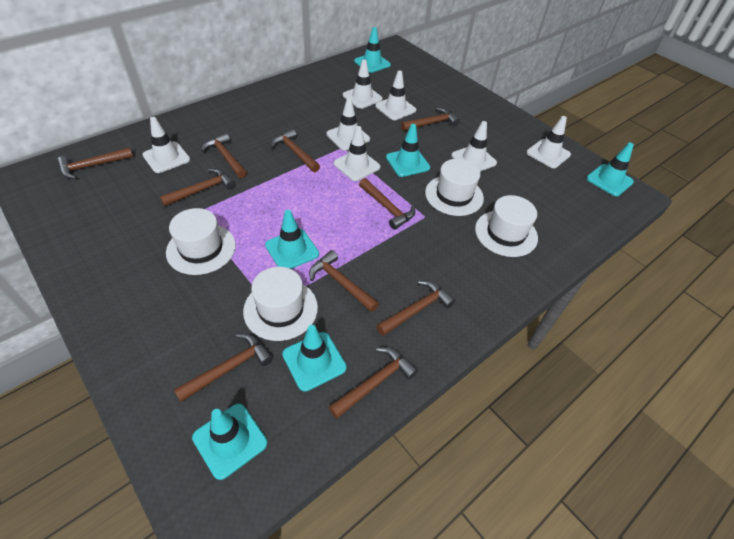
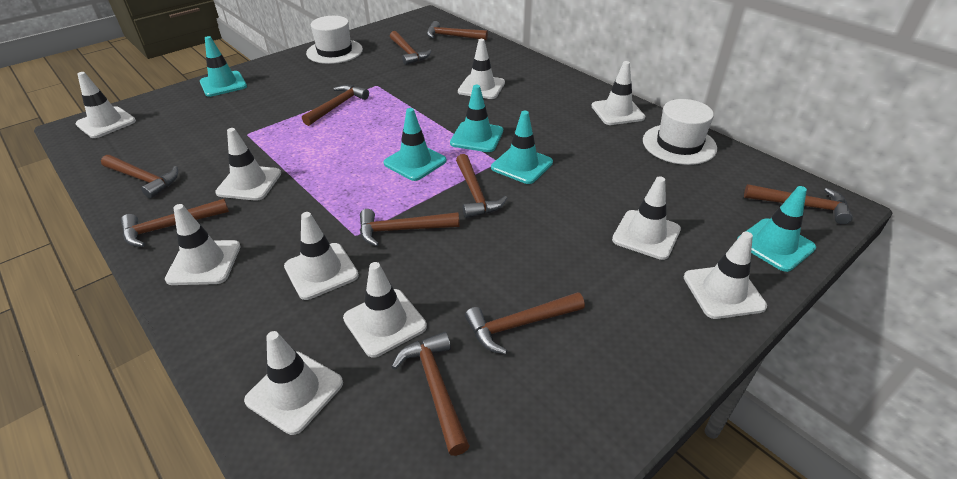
turquoise traffic cone: [192,403,267,480] [265,210,319,269] [282,325,347,392] [354,27,391,73] [386,124,430,177] [587,142,634,196] = 6 -> [200,36,247,97] [384,108,447,181] [450,85,503,152] [491,111,553,184] [737,186,816,272] = 5
white hat: [166,208,236,275] [243,267,318,341] [425,159,484,216] [475,195,538,257] = 4 -> [306,16,363,64] [643,99,717,165] = 2
white traffic cone: [142,117,190,173] [327,98,370,151] [334,126,380,181] [343,60,383,109] [376,71,416,120] [451,121,497,172] [526,116,571,168] = 7 -> [75,72,136,138] [165,204,240,285] [215,128,281,201] [244,331,343,435] [284,212,359,300] [343,262,427,358] [458,39,505,99] [591,61,645,125] [612,176,681,260] [684,232,767,319] = 10

